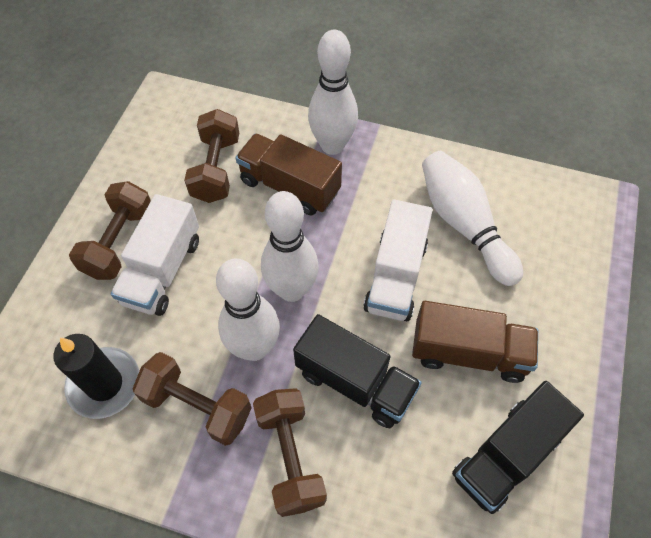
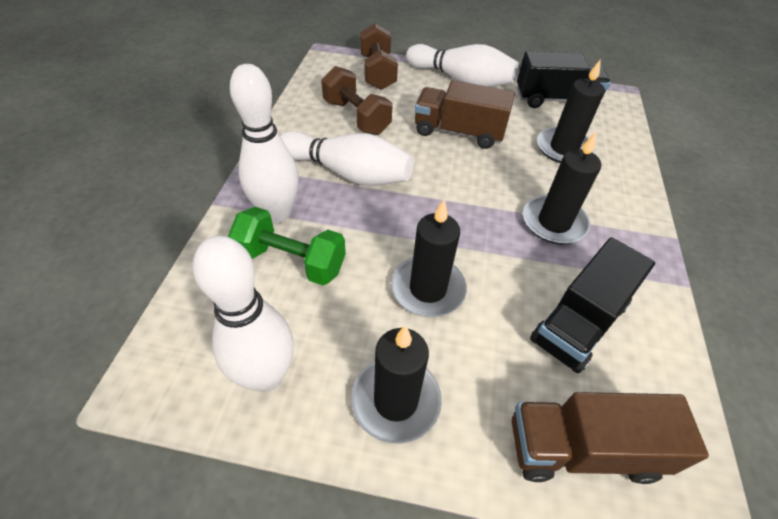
black candle: [54,334,139,419] = 1 -> [351,325,442,444] [391,200,467,317] [523,132,601,244] [537,59,605,163] = 4
brown dumbbell: [69,181,151,280] [132,352,252,446] [184,109,239,203] [253,388,327,517] = 4 -> [321,66,392,135] [360,23,398,90] = 2
green dumbbell: none = 0 -> [228,207,346,285] = 1
white truck: [111,194,199,316] [363,199,433,321] = 2 -> none = 0

